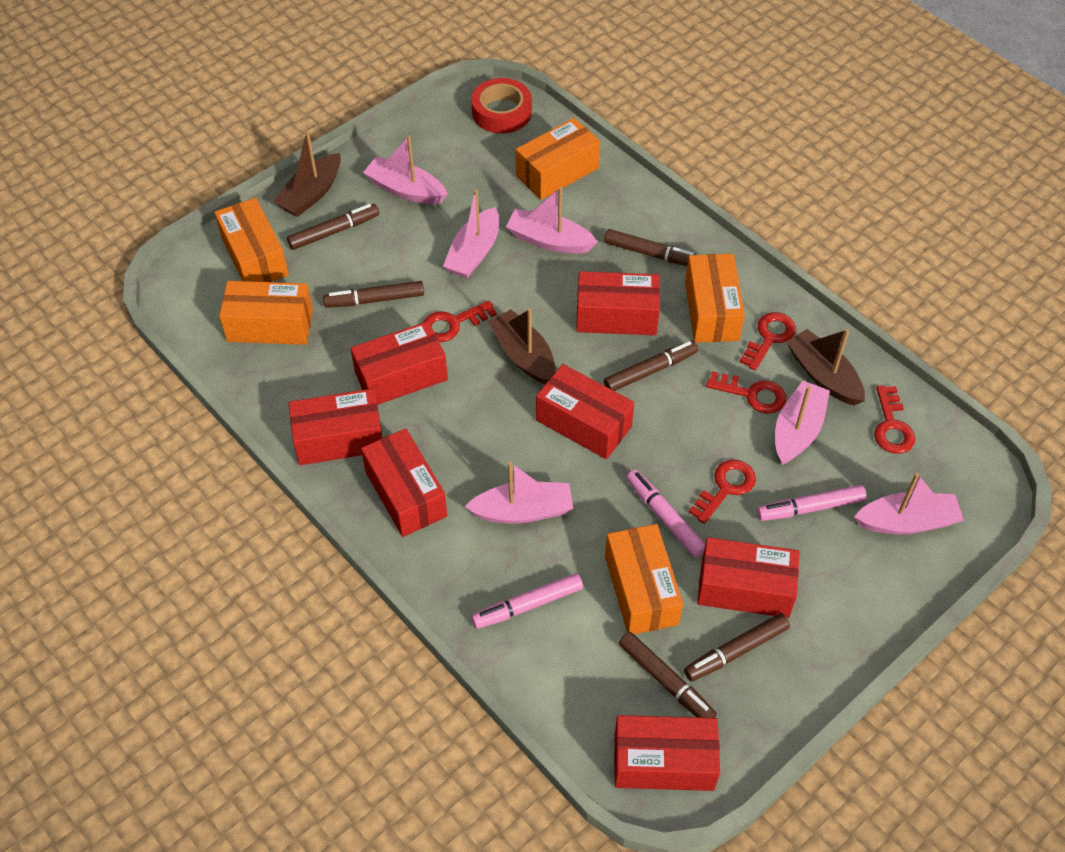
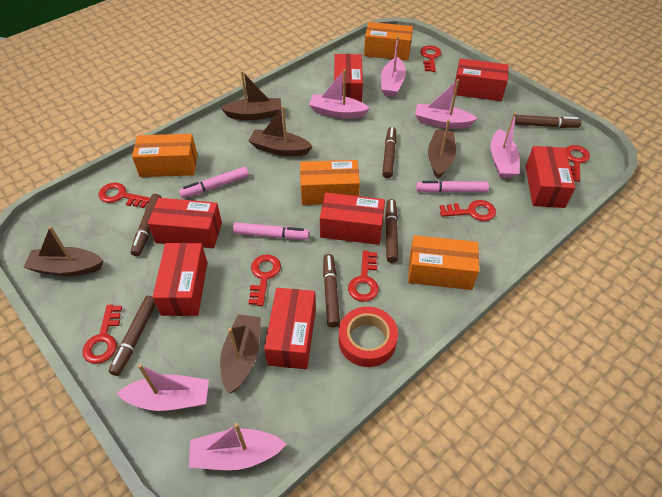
brown boat: [273,131,341,217] [488,308,556,384] [786,329,865,405] = 3 -> [23,226,103,276] [220,315,261,394] [221,71,282,120] [249,106,313,156] [428,119,456,179] = 5
orange box: [214,198,289,282] [219,281,313,345] [516,118,600,200] [605,524,683,634] [685,254,745,343] = 5 -> [132,134,197,177] [300,160,360,205] [364,22,413,61] [408,235,479,290] = 4
red key: [423,300,497,342] [689,460,756,524] [706,371,786,414] [740,312,796,370] [874,385,915,454] = 5 -> [83,305,122,364] [99,183,150,208] [249,254,281,306] [348,251,379,302] [420,45,441,72] [440,200,496,221] [566,145,590,182] = 7

